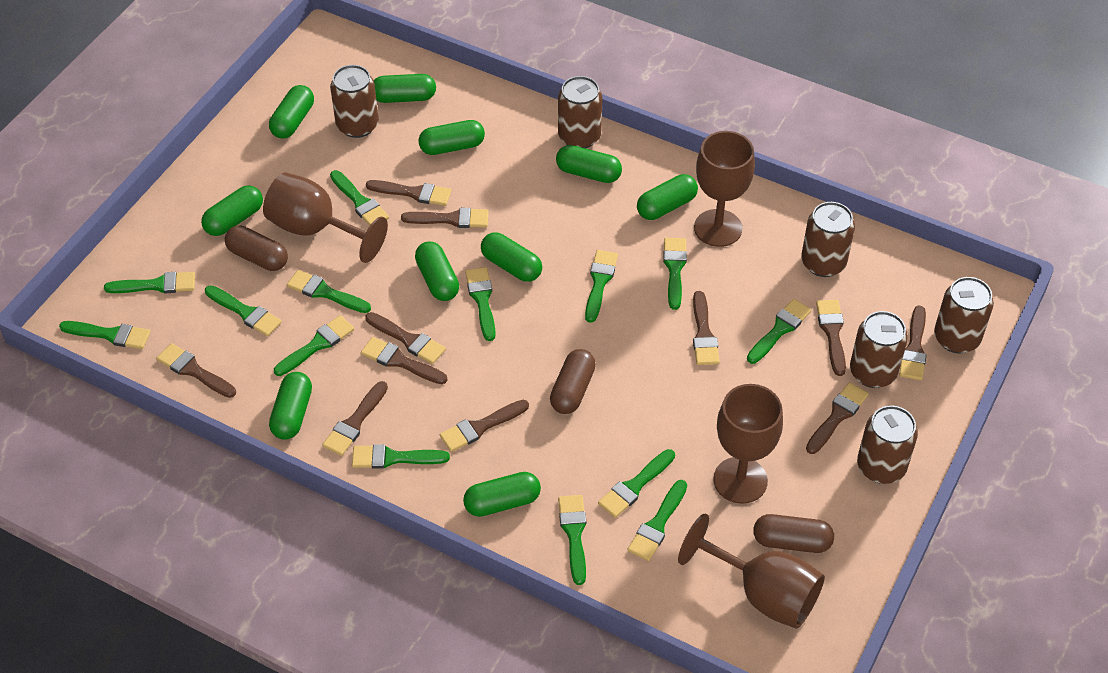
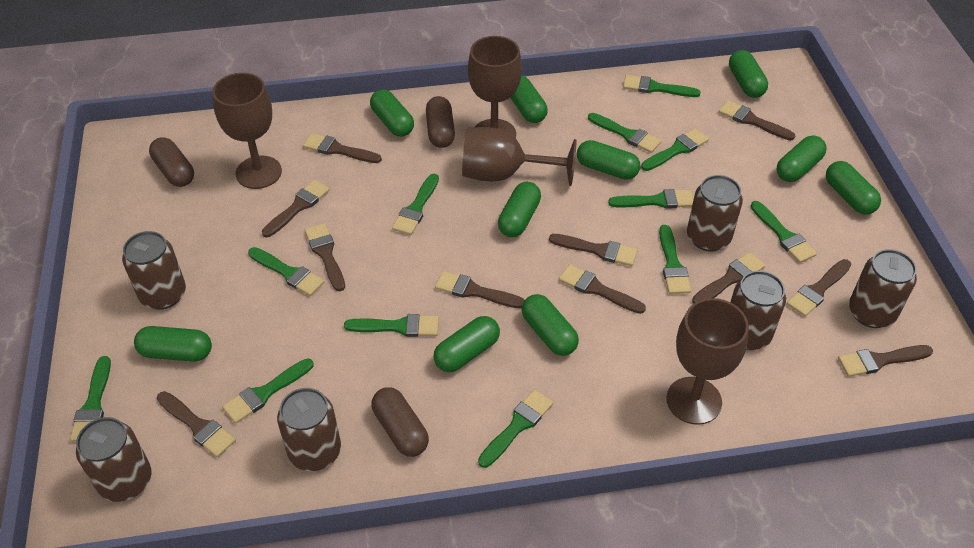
green brush: [59,321,150,349] [104,272,195,294] [205,285,282,336] [274,315,354,376] [287,270,371,313] [330,170,389,226] [352,444,450,469] [465,267,496,341] [558,495,586,585] [585,250,618,323] [598,449,675,518] [627,480,687,561] [663,238,687,310] [747,299,811,364] = 14 -> [70,356,111,442] [222,358,314,423] [248,247,324,296] [344,314,439,337] [392,174,439,235] [478,389,553,468] [588,113,661,153] [608,189,694,209] [623,75,701,97] [641,128,709,171] [659,225,691,294] [750,201,817,263] = 12

